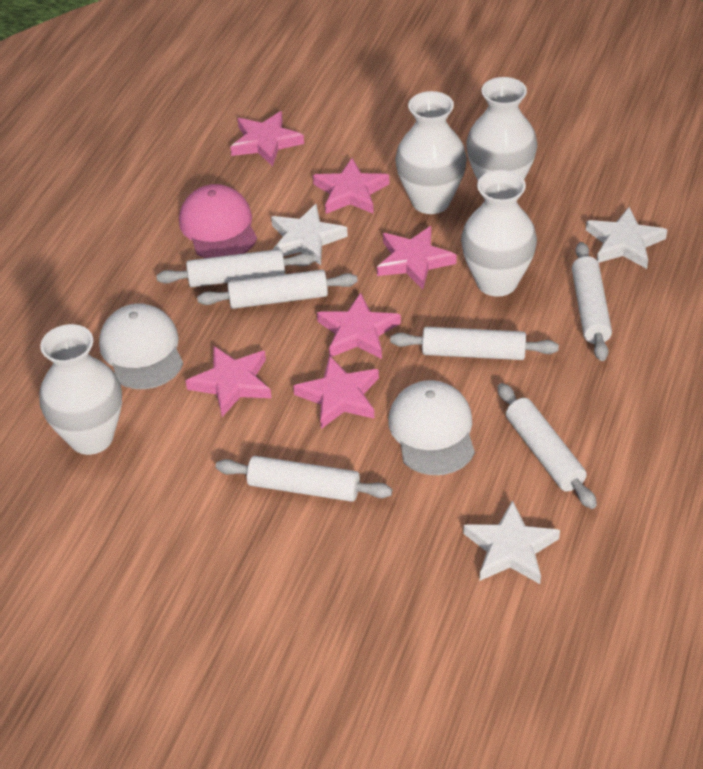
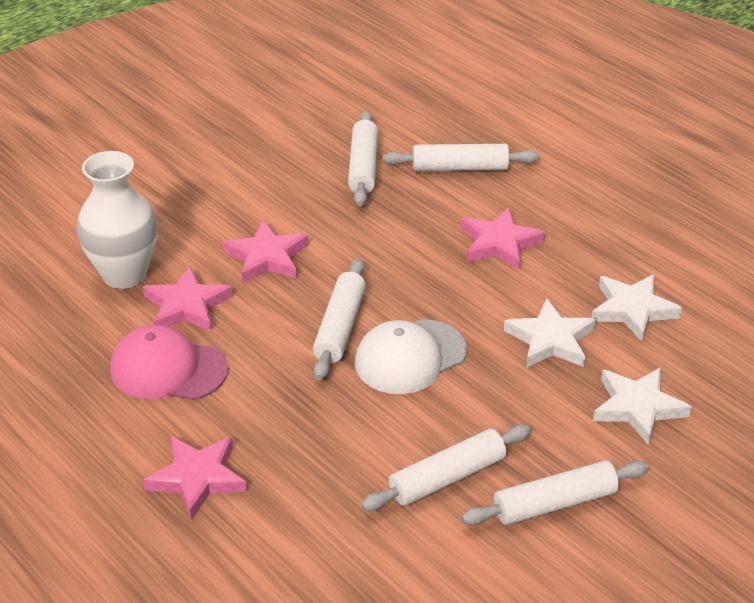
pink star: [186,346,272,417] [230,111,304,167] [293,355,379,429] [313,158,389,214] [317,292,401,359] [377,226,456,289] = 6 -> [143,266,233,332] [143,436,247,520] [222,220,308,283] [461,207,545,270] = 4
white cap: [99,304,183,389] [388,380,475,475] = 2 -> [355,319,467,394] = 1
white rolling pin: [156,249,315,287] [197,270,358,309] [216,456,392,502] [390,327,559,360] [498,383,597,509] [572,242,612,361] = 6 -> [313,258,366,380] [348,111,378,206] [361,425,531,511] [383,144,539,171] [461,460,649,525] = 5
white vase: [40,324,122,455] [395,91,467,214] [461,170,537,297] [466,77,537,181] = 4 -> [77,151,158,289] = 1

